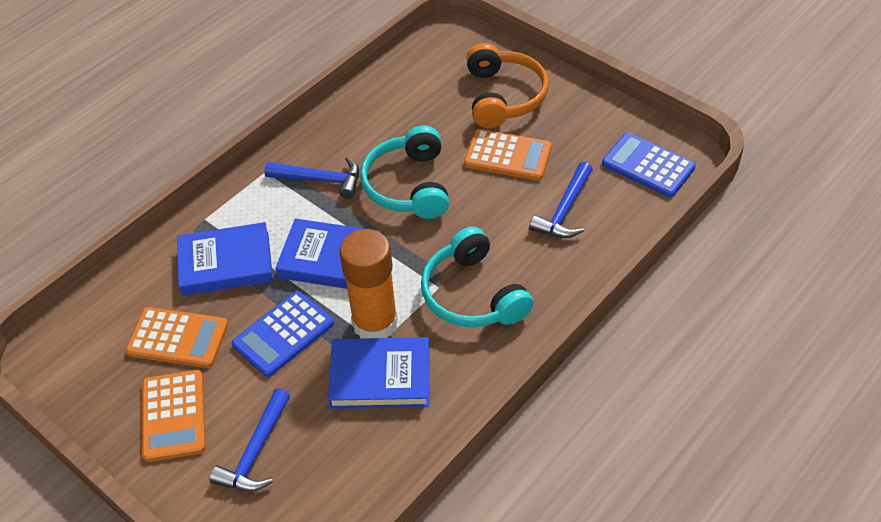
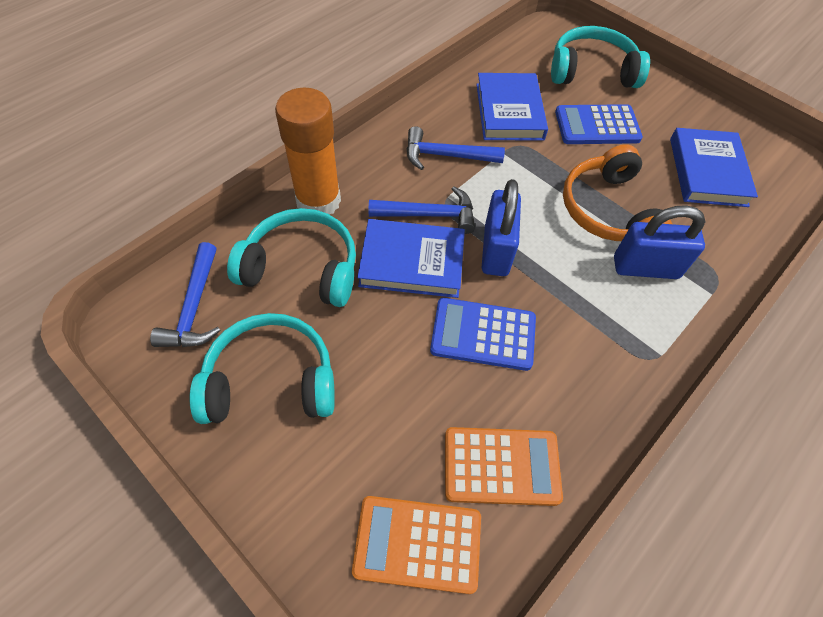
blue padlock: none = 0 -> [482,179,521,276] [614,205,706,279] = 2
orange calculator: [126,307,228,368] [142,370,206,462] [464,129,552,181] = 3 -> [352,496,481,594] [445,427,563,506] = 2
turquoise headphones: [360,126,449,219] [421,226,533,327] = 2 -> [189,313,335,424] [227,208,356,307] [551,26,650,88] = 3

